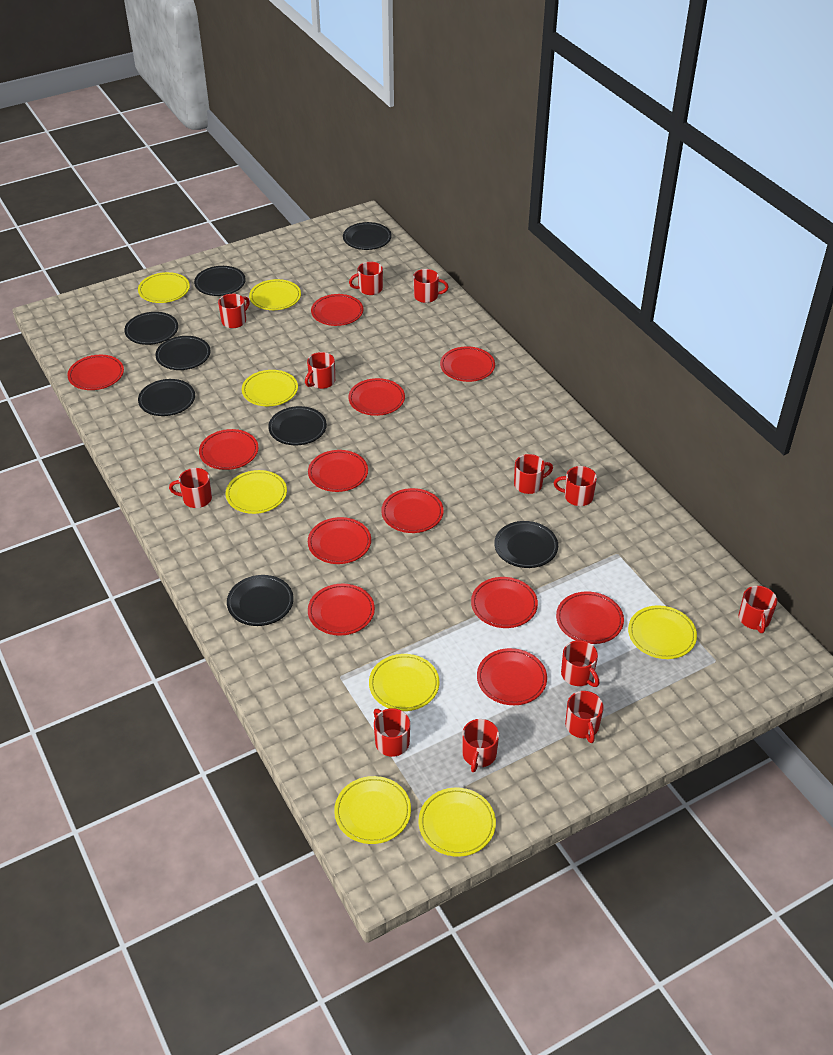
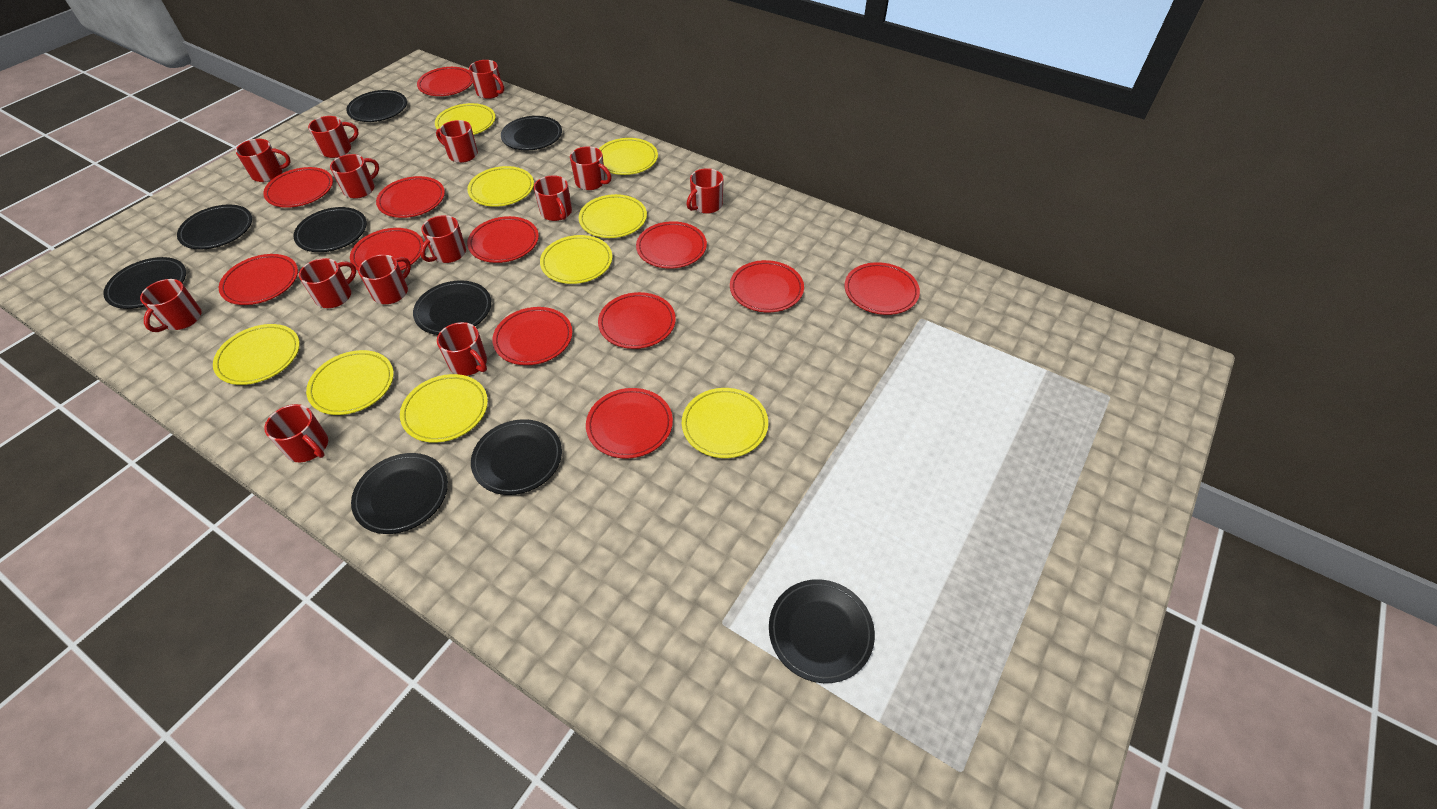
black plate: [124,312,178,345] [138,379,195,416] [155,336,211,370] [194,266,246,296] [227,575,294,626] [268,406,327,445] [343,222,392,250] [494,521,558,568] = 8 -> [103,257,186,309] [177,205,252,250] [293,207,367,252] [346,90,407,122] [351,453,448,534] [413,280,491,335] [471,419,562,495] [501,116,562,150] [769,579,875,683] = 9
red mug: [169,468,212,508] [218,294,250,328] [305,352,335,389] [349,262,383,295] [374,708,410,757] [413,269,448,303] [462,719,499,772] [514,454,553,494] [554,466,597,506] [561,640,599,687] [565,691,604,743] [739,586,777,633] = 12 -> [140,279,202,332] [235,139,291,182] [264,404,328,462] [299,258,356,308] [308,116,359,158] [330,154,379,199] [358,254,411,304] [420,215,466,263] [436,120,478,163] [437,322,487,376] [469,60,504,99] [534,175,572,221] [570,146,611,190] [687,168,724,214] = 14
yellow plate: [138,272,190,303] [226,470,287,514] [242,370,298,406] [249,279,301,310] [334,776,411,844] [369,654,439,711] [419,788,496,857] [628,605,697,659] = 8 -> [213,324,300,385] [306,350,394,415] [400,374,488,443] [435,103,495,135] [467,166,534,207] [540,235,612,284] [579,194,647,238] [599,138,658,175] [682,388,768,458] = 9

